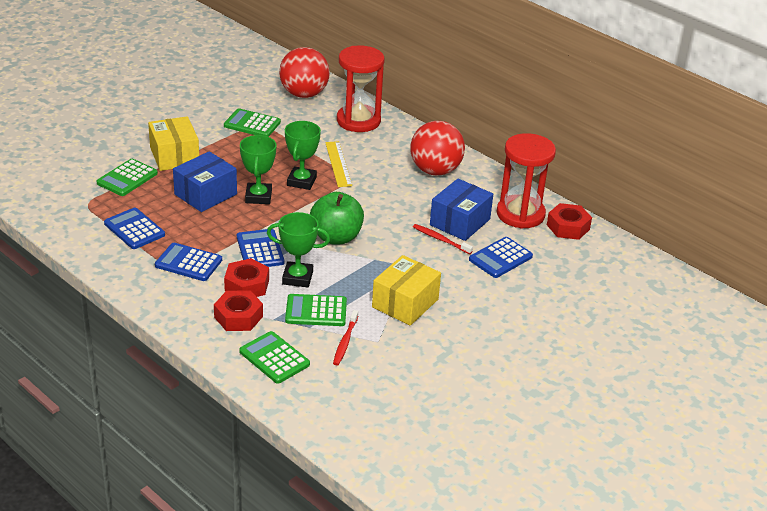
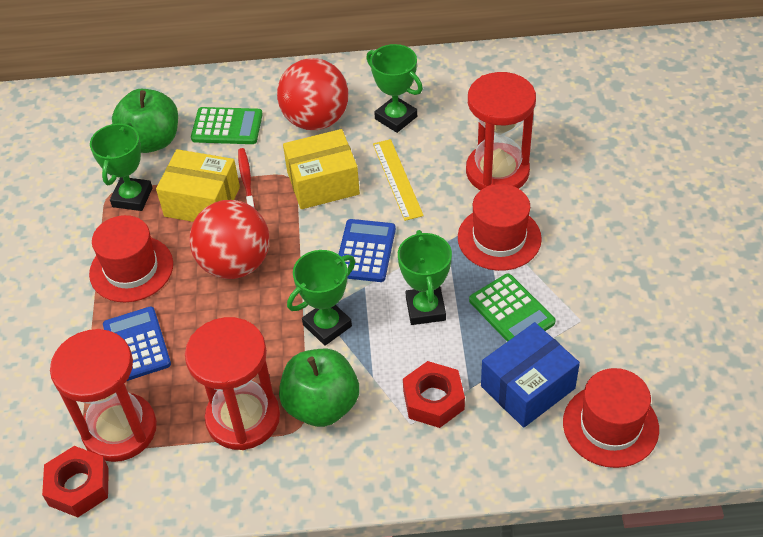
blue box: [173,151,237,212] [430,179,493,241] = 2 -> [481,322,580,428] = 1
blue calculator: [104,208,165,249] [155,243,222,281] [237,229,284,267] [469,237,533,278] = 4 -> [103,306,171,381] [338,219,396,282] = 2
green apple: [310,192,364,244] = 1 -> [112,89,178,153] [279,349,359,427] = 2
green calculator: [96,159,158,196] [224,108,281,137] [239,331,310,384] [285,294,347,326] = 4 -> [191,107,263,144] [469,274,556,342] = 2
green trophy: [240,135,277,204] [267,212,330,287] [285,121,321,190] = 3 -> [90,122,153,211] [287,250,355,346] [366,44,423,133] [398,230,452,325] = 4
red hat: none = 0 -> [89,215,173,302] [458,184,542,271] [563,368,659,468] = 3
red hourglass: [337,46,385,132] [496,133,556,229] = 2 -> [50,329,157,462] [185,317,280,450] [466,72,536,190] = 3
red nut: [214,290,263,331] [224,258,269,297] [547,203,592,240] = 3 -> [42,446,109,517] [403,361,465,428] = 2
red toothbrush: [333,310,358,365] [413,224,473,254] = 2 -> [238,148,255,208] = 1

